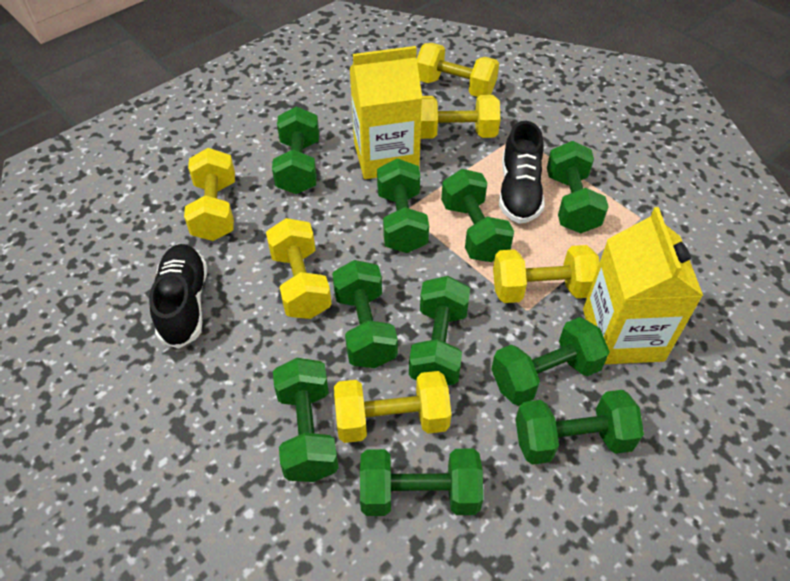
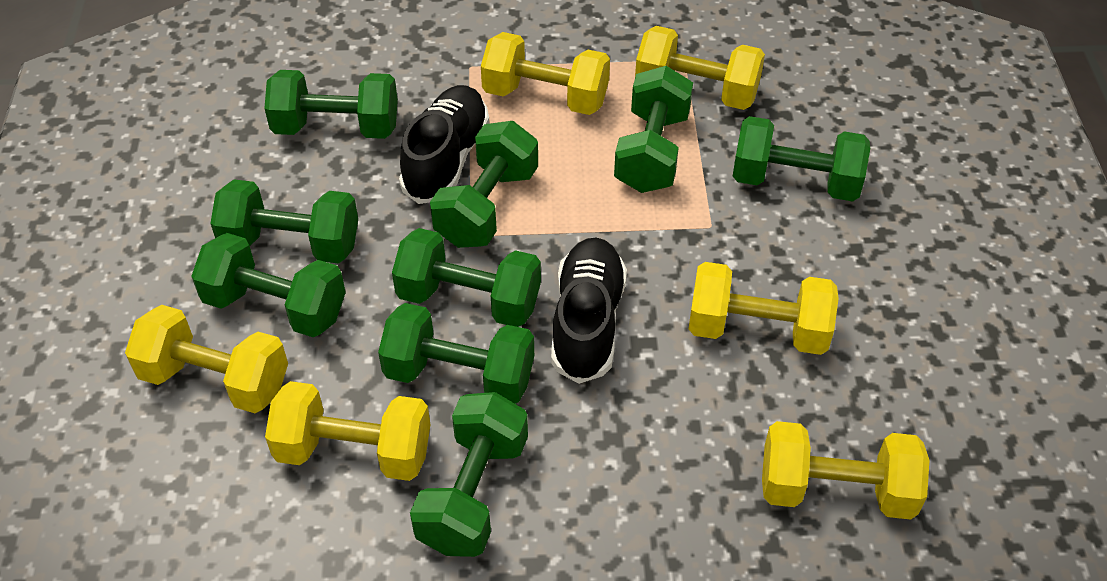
green dumbbell: [272,106,319,194] [273,358,338,482] [332,260,398,368] [360,449,483,516] [377,158,429,253] [409,276,470,385] [441,169,514,262] [491,317,610,406] [516,390,644,465] [547,141,609,233] = 10 -> [192,233,346,337] [210,179,358,263] [264,70,398,139] [378,303,534,404] [392,228,541,327] [410,392,528,557] [430,121,538,248] [614,66,693,193] [733,116,870,201] = 9
yellow carton: [350,46,422,179] [583,207,703,364] = 2 -> none = 0

